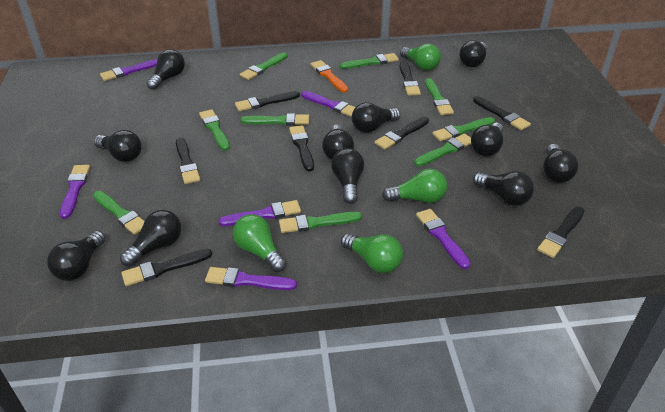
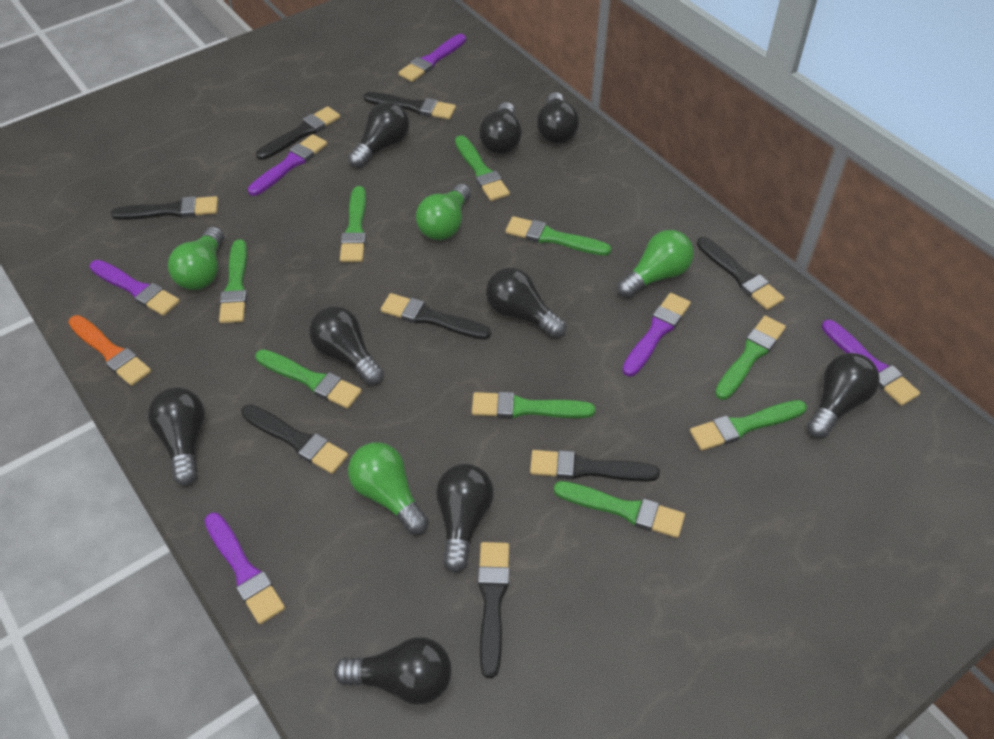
black light bulb: [47,231,105,281] [94,130,142,162] [120,210,181,267] [146,49,185,90] [322,125,354,160] [331,148,364,204] [352,102,400,133] [459,40,487,67] [471,123,503,156] [473,171,534,206] [543,144,578,183] = 11 -> [148,387,205,486] [309,306,384,385] [334,637,452,705] [348,102,409,168] [436,464,494,573] [479,102,522,154] [486,268,566,338] [537,92,579,144] [807,353,880,438] = 9

